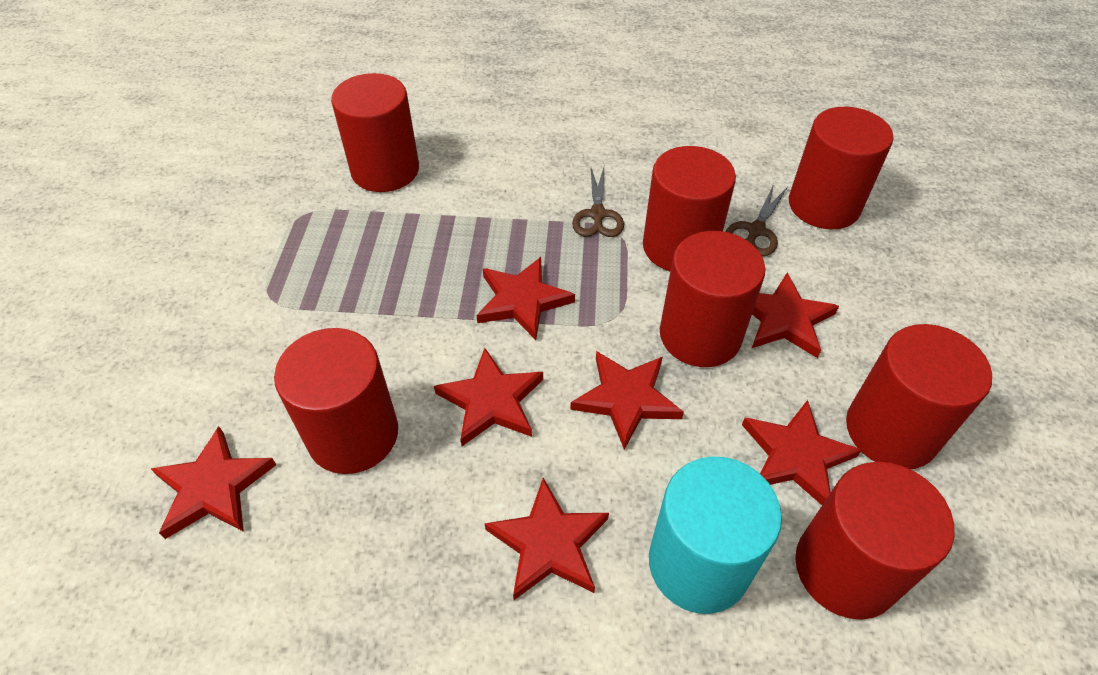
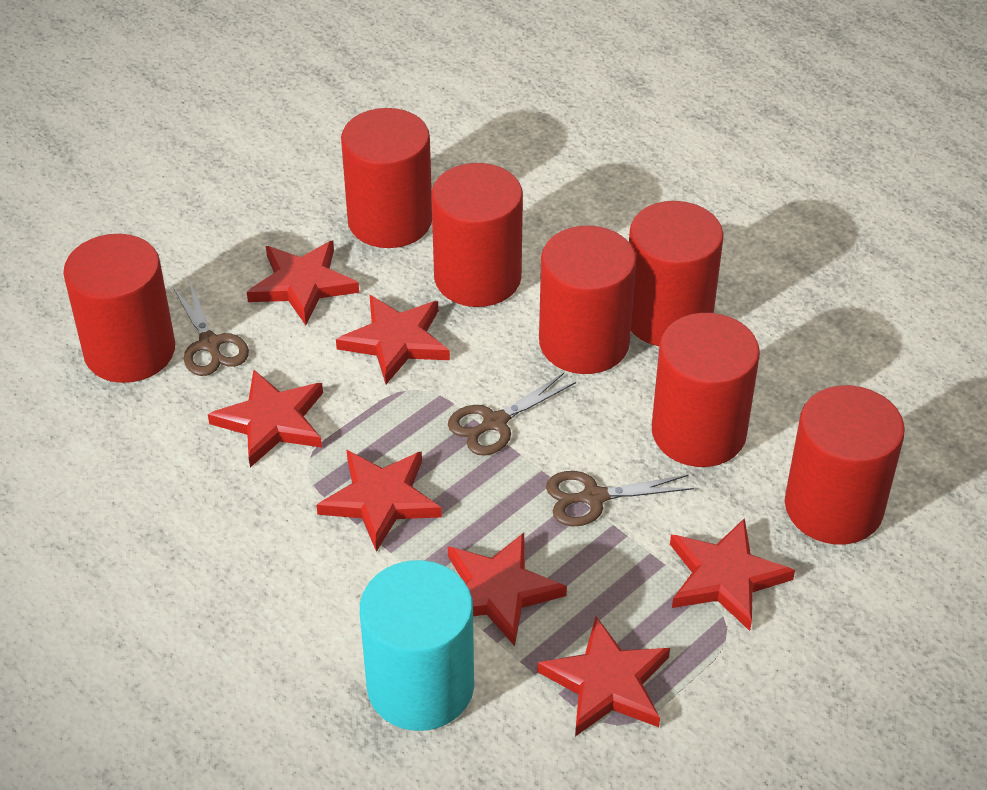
brown scissors: [572,167,624,237] [726,184,787,256] = 2 -> [173,282,249,376] [448,373,576,456] [546,471,694,526] = 3

